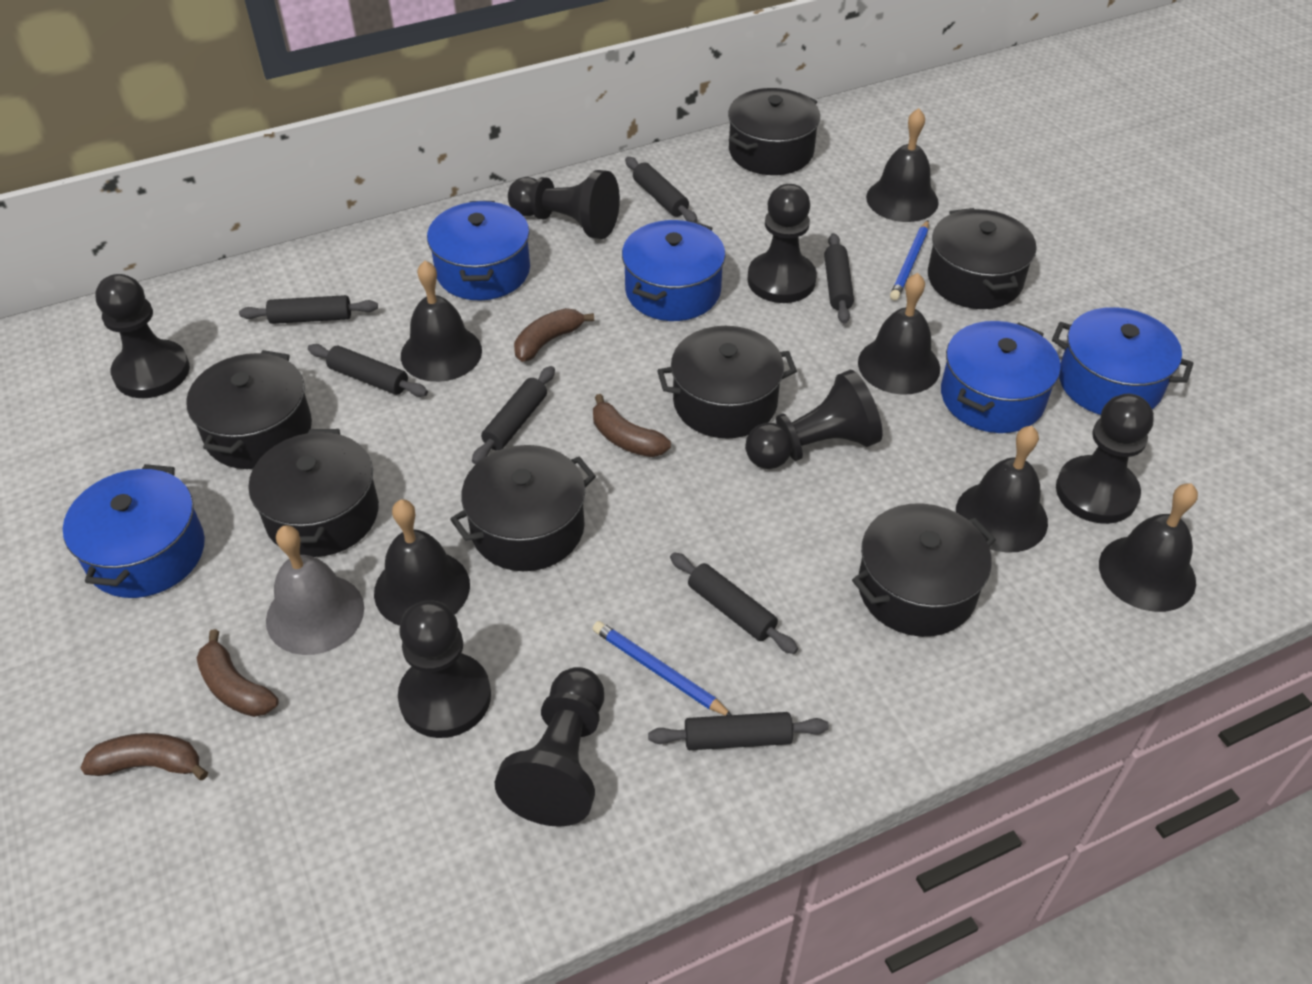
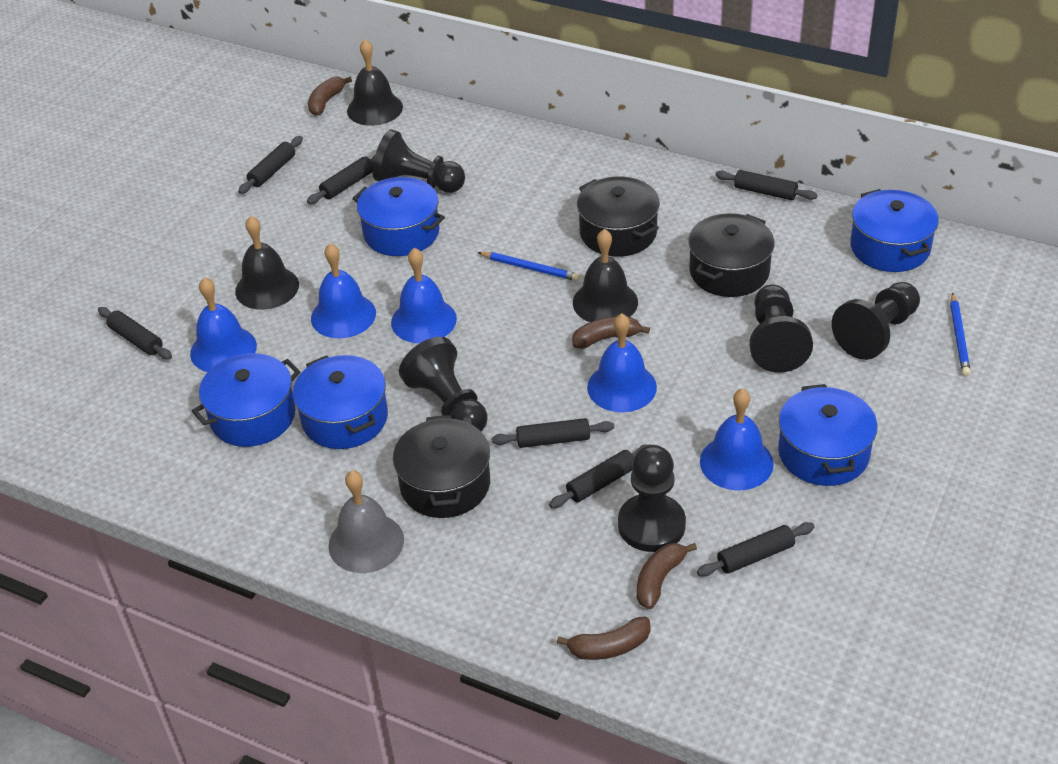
black bell: [374,500,470,626] [401,261,482,382] [858,273,940,395] [866,108,939,222] [956,426,1048,553] [1099,483,1198,612] = 6 -> [235,216,299,310] [347,39,403,126] [573,229,638,322] = 3
black pawn: [95,274,190,398] [398,600,491,738] [495,667,604,827] [508,170,620,239] [745,370,882,469] [747,184,817,303] [1056,394,1154,524] = 7 -> [373,129,465,193] [399,337,488,431] [618,445,686,552] [749,284,813,373] [832,282,920,360] = 5
black pot: [186,350,312,469] [248,429,379,557] [450,445,596,571] [657,326,797,438] [728,88,820,175] [852,503,996,637] [928,208,1036,309] = 7 -> [393,415,490,518] [577,176,660,257] [688,213,775,297] = 3
blue bell: none = 0 -> [190,277,257,372] [311,243,376,338] [391,248,457,343] [587,313,657,412] [700,388,774,491] = 5

